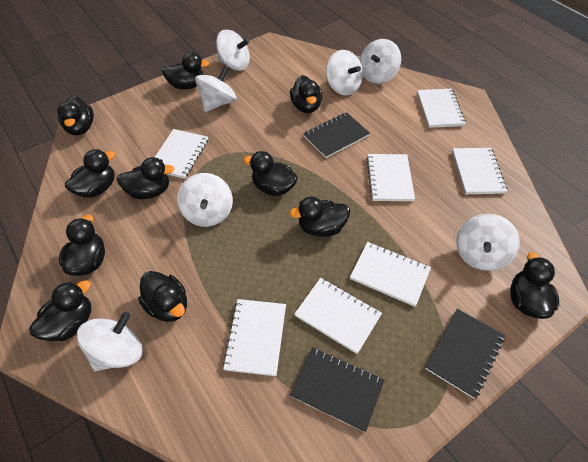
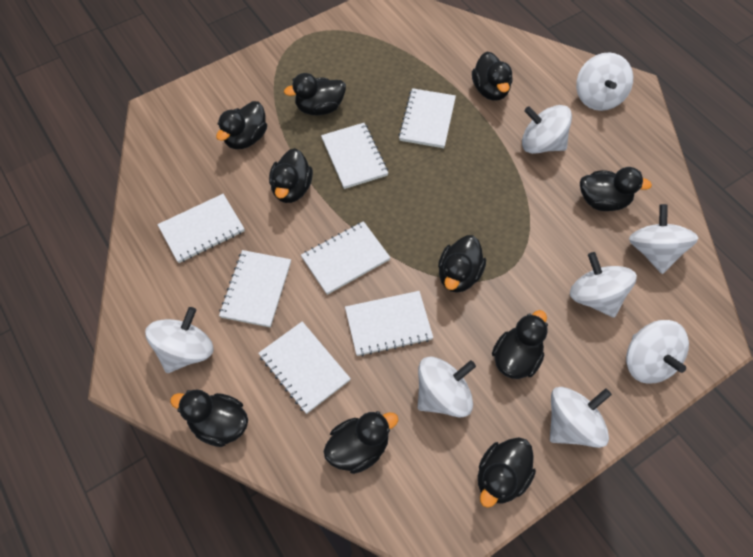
black duck: [29,280,91,341] [57,96,94,135] [59,215,105,276] [65,149,115,198] [117,157,175,199] [138,271,187,322] [162,52,210,89] [243,151,298,196] [289,197,350,237] [290,75,322,113] [510,252,559,319] = 11 -> [170,389,248,447] [216,101,267,149] [269,148,313,203] [284,73,346,115] [324,411,398,474] [438,235,486,293] [472,52,512,100] [478,437,536,508] [492,310,548,379] [580,167,652,211] = 10
black notebook: [290,347,384,432] [303,112,370,158] [425,309,505,399] = 3 -> none = 0
white spinning top: [77,312,143,371] [177,173,233,227] [195,65,237,112] [216,30,250,71] [326,50,363,95] [360,39,401,84] [456,214,520,271] = 7 -> [145,307,214,373] [418,357,476,417] [522,105,572,154] [550,387,612,448] [570,252,637,318] [576,53,633,111] [626,320,689,384] [629,204,698,274] = 8

